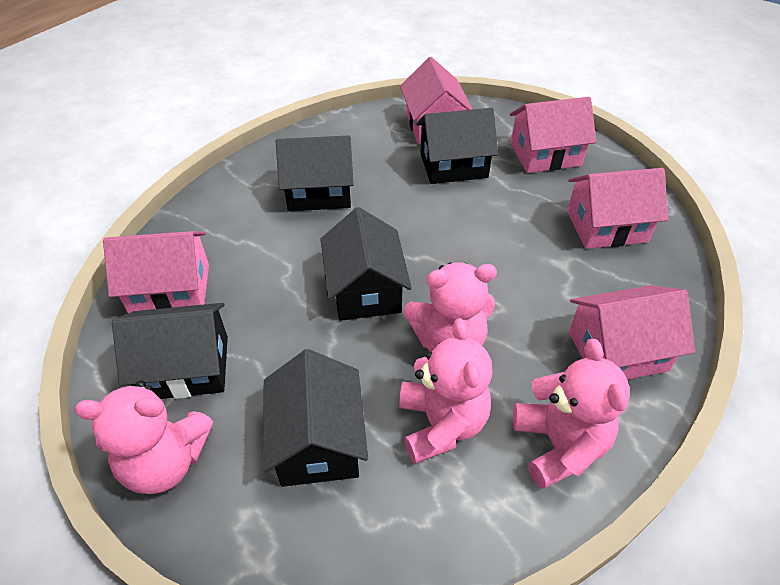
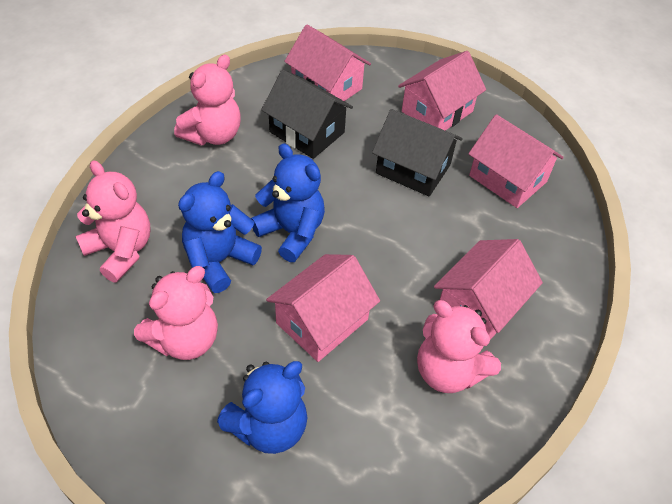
black house: [112,303,228,399] [263,349,368,487] [276,135,354,211] [320,207,412,321] [417,108,498,184] = 5 -> [261,70,353,159] [372,109,463,197] = 2
blue teddy bear: none = 0 -> [178,171,262,293] [217,361,308,454] [251,143,325,262] = 3

